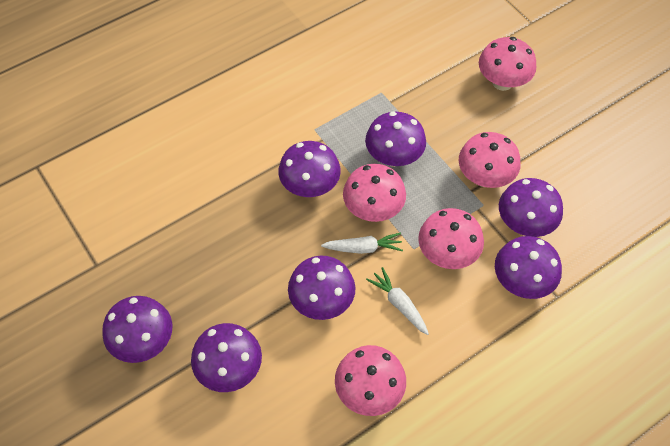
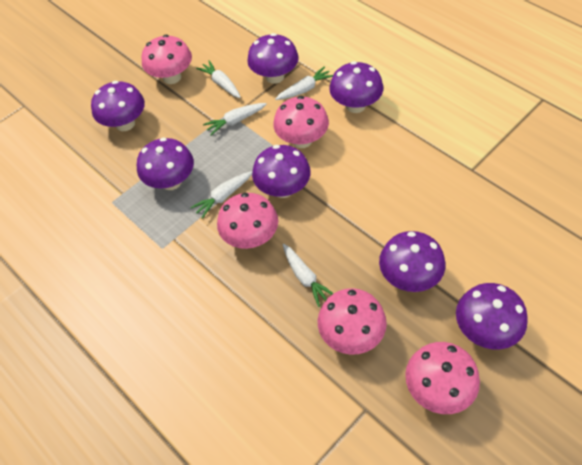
white carrot: [321,233,403,254] [366,267,429,335] = 2 -> [190,171,252,219] [196,60,241,98] [203,103,267,136] [275,66,333,100] [283,244,334,307] = 5

